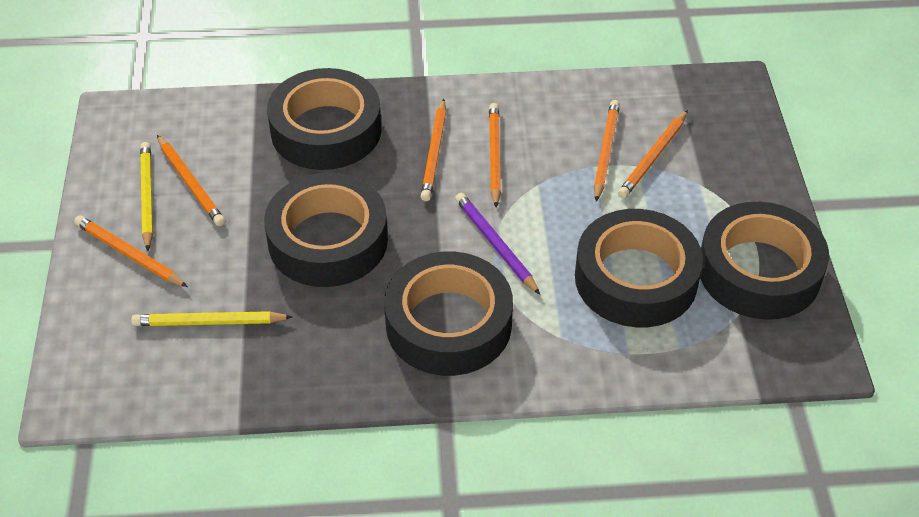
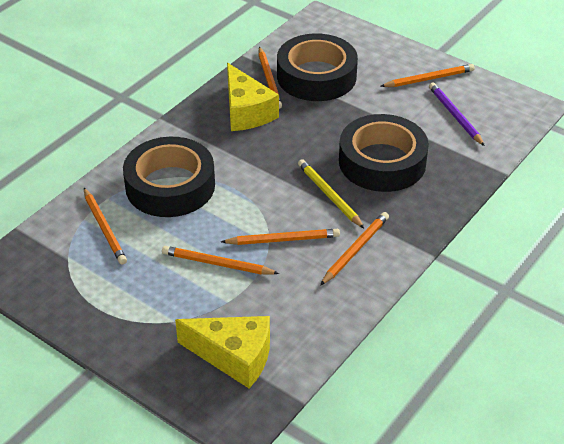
black tape: [264,173,388,287] [267,68,382,170] [384,252,513,376] [575,209,703,327] [700,202,829,320] = 5 -> [123,137,215,217] [277,33,358,101] [339,114,429,192] = 3
yellow cheese: none = 0 -> [175,316,270,388] [227,63,279,131] = 2
yellow pencil: [131,311,292,326] [140,142,153,251] = 2 -> [298,159,365,229] = 1

